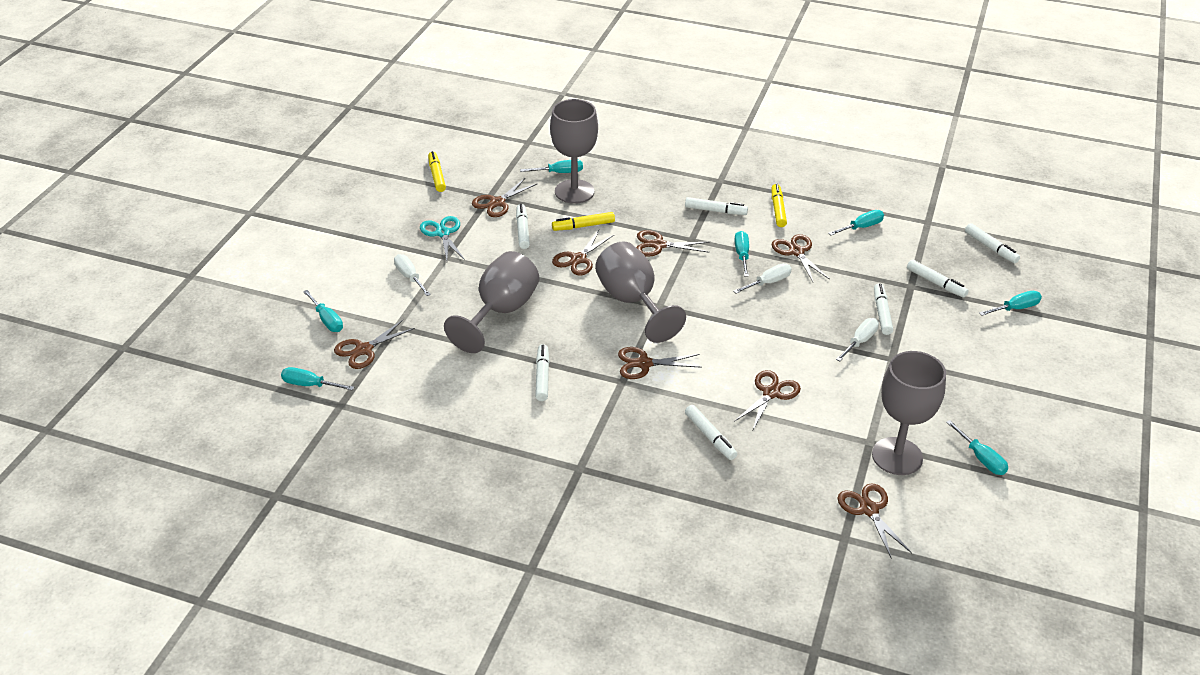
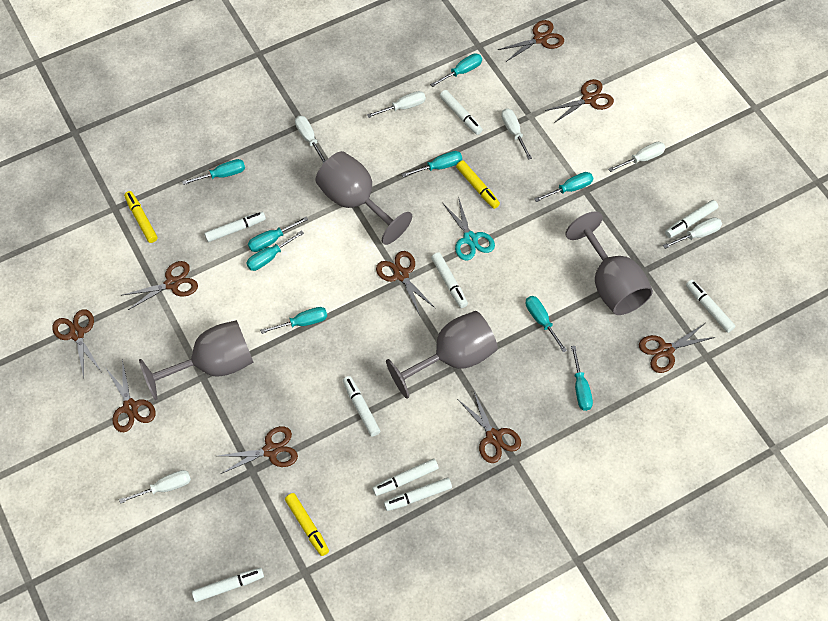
brown scissors: [334,319,415,369] [472,178,538,217] [552,230,614,276] [618,347,702,379] [636,230,710,257] [735,370,801,430] [771,234,830,282] [838,483,912,557] = 8 -> [52,309,101,378] [105,359,155,432] [123,261,198,310] [218,426,298,474] [376,251,435,316] [458,392,521,463] [498,20,564,62] [545,79,614,123] [639,323,716,373] = 9
turquoise screwdriver: [281,367,354,390] [303,290,343,332] [520,160,583,173] [734,231,749,277] [828,210,884,235] [946,420,1008,475] [979,291,1042,316] = 7 -> [182,159,245,185] [246,230,304,271] [248,217,308,252] [260,307,327,334] [402,151,462,177] [430,53,482,87] [526,296,567,352] [534,172,593,202] [571,346,593,411] = 9
white marker: [516,204,530,249] [535,344,549,401] [685,197,748,215] [685,405,737,460] [874,283,893,335] [907,259,969,298] [965,223,1020,263] = 7 -> [192,568,264,602] [204,212,266,242] [343,376,381,437] [372,459,439,496] [384,478,452,511] [431,252,468,308] [440,90,483,135] [665,200,718,238] [686,280,735,333] = 9
white screwdriver: [394,254,431,296] [733,263,792,293] [836,318,879,361] = 3 -> [119,470,191,504] [295,116,326,164] [367,91,426,118] [501,108,532,160] [609,142,665,172] [663,217,722,249] = 6

